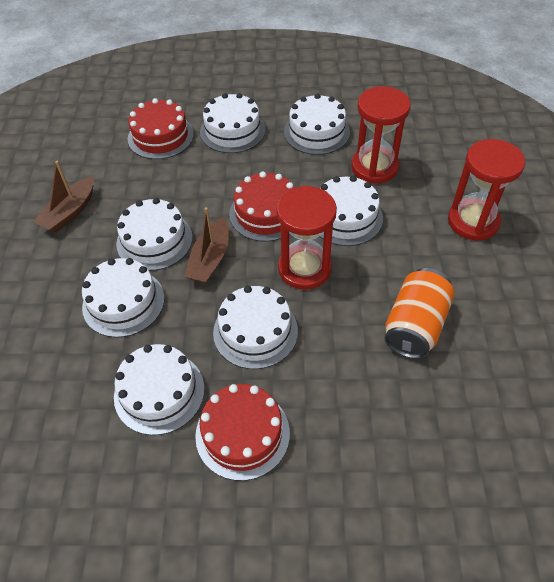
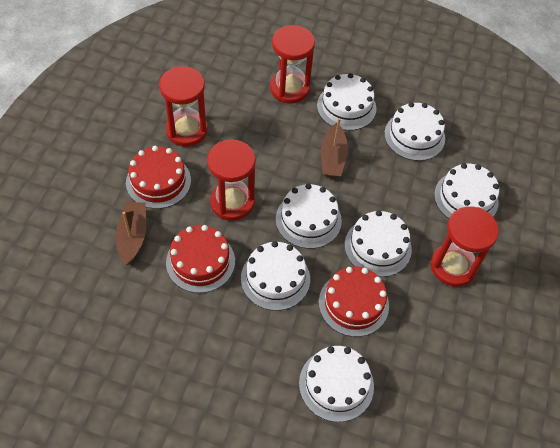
orange can: [385,268,455,359] = 1 -> none = 0
red hourglass: [276,185,337,290] [351,86,411,183] [448,139,525,241] = 3 -> [159,66,208,147] [207,140,256,221] [270,25,315,104] [431,206,499,287] = 4

